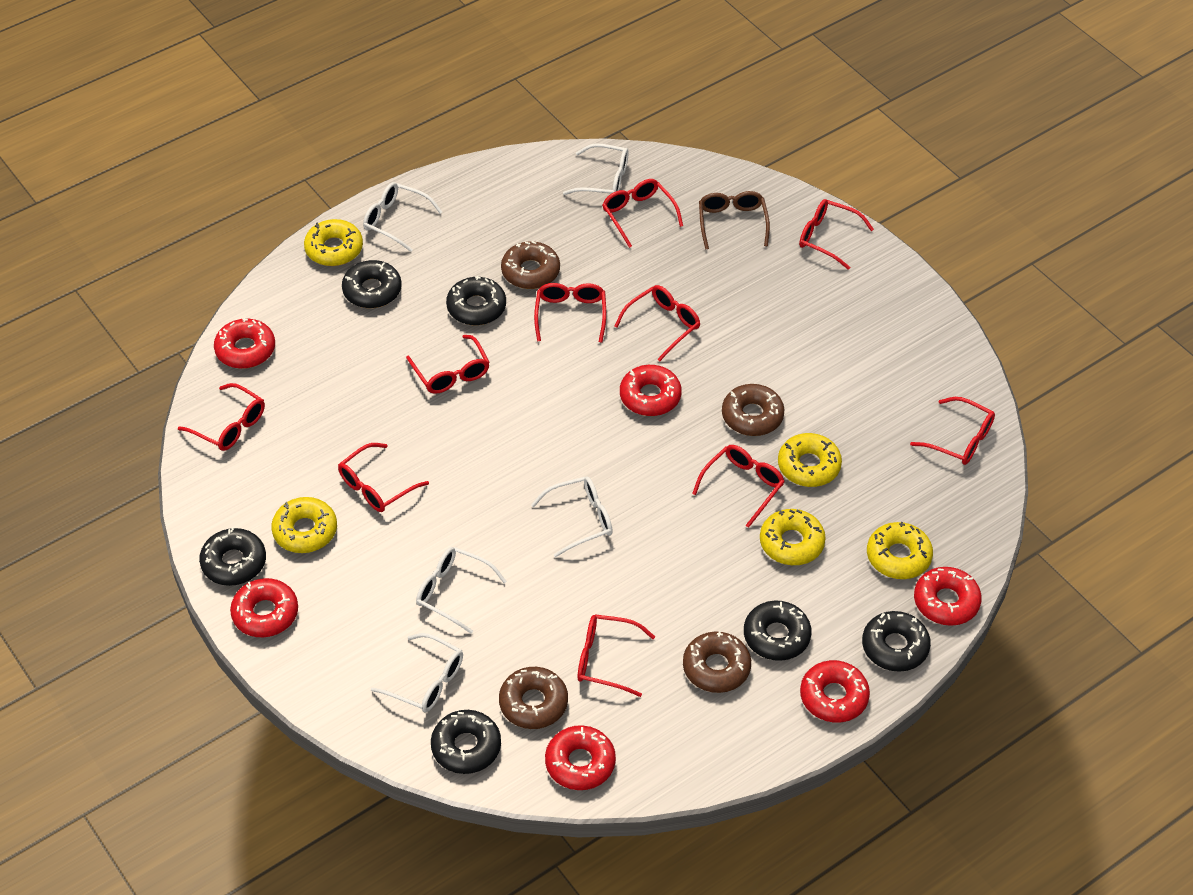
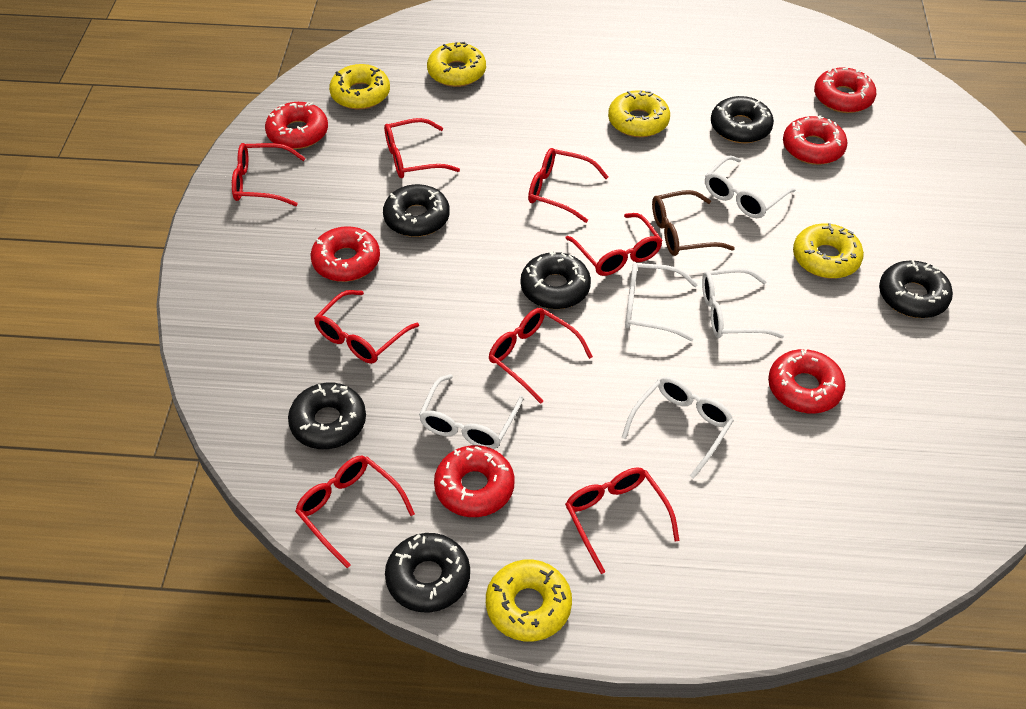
brown donut: [499,667,568,729] [501,241,560,289] [683,632,751,693] [722,384,785,436] = 4 -> none = 0
red glasses: [178,383,265,451] [338,443,429,512] [406,335,490,394] [534,283,606,342] [578,614,655,697] [602,179,683,248] [614,285,700,361] [692,445,785,528] [799,199,874,270] [910,397,995,465] = 10 -> [232,143,305,206] [295,456,415,568] [314,290,419,364] [384,118,460,178] [489,308,593,404] [528,148,609,223] [565,213,663,276] [565,467,679,574] = 8

